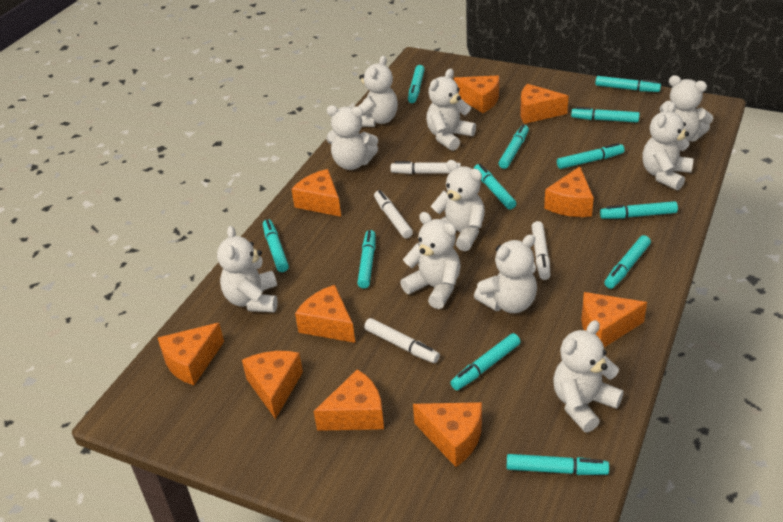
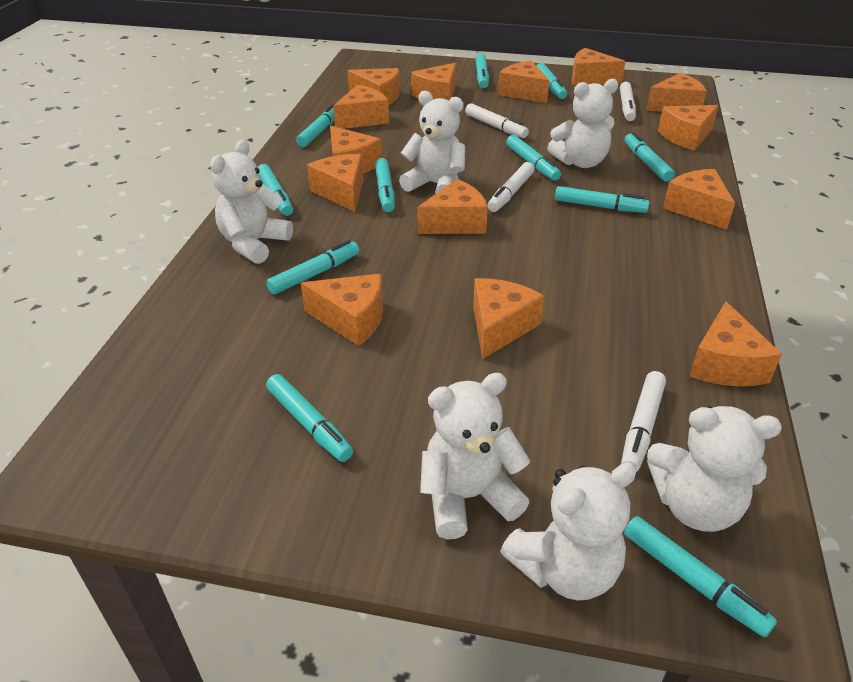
orange cheese: [158,323,224,385] [242,351,303,419] [291,169,341,217] [295,285,355,343] [314,369,384,431] [413,402,482,467] [454,75,499,113] [520,84,568,124] [544,167,594,217] [581,292,647,347] = 10 -> [301,274,383,346] [307,154,364,212] [330,126,382,173] [333,85,389,129] [347,68,400,106] [411,63,456,100] [417,179,488,234] [473,278,544,359] [498,61,550,103] [572,48,625,86] [646,73,707,112] [658,105,719,151] [663,169,735,230] [689,301,782,386] = 14
turquoise marker: [263,219,289,272] [357,230,376,289] [408,65,425,103] [450,333,521,390] [474,163,516,210] [498,124,529,169] [507,454,609,475] [557,143,625,169] [571,107,640,122] [595,76,661,92] [600,201,678,219] [604,235,651,289] = 12 -> [258,164,293,216] [266,240,359,294] [266,374,353,462] [296,104,334,147] [375,158,395,212] [475,53,489,88] [506,135,561,181] [537,63,567,99] [555,186,650,213] [624,516,777,637] [625,132,675,182] = 11
white teddy bear: [217,226,278,312] [326,105,378,170] [358,56,398,127] [400,212,461,309] [426,69,476,151] [431,160,485,251] [474,234,537,313] [553,320,624,432] [642,102,694,190] [659,75,713,142] = 10 -> [210,140,293,264] [399,91,465,193] [420,373,530,539] [500,462,637,601] [547,79,618,168] [647,406,782,532] = 6

